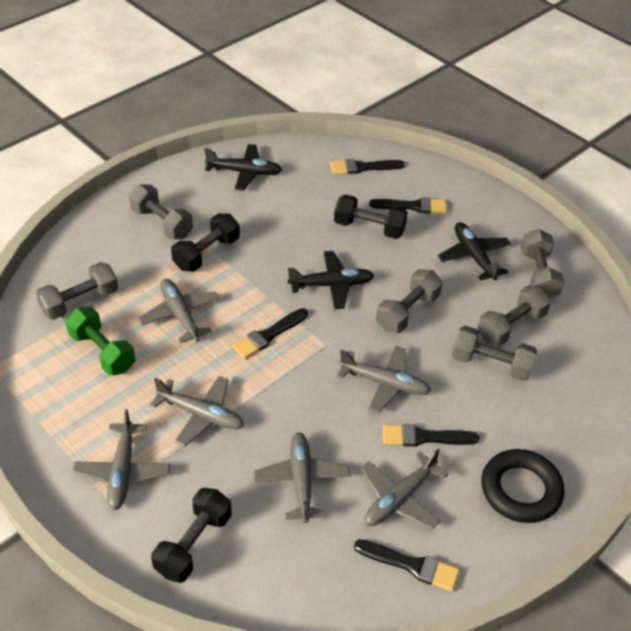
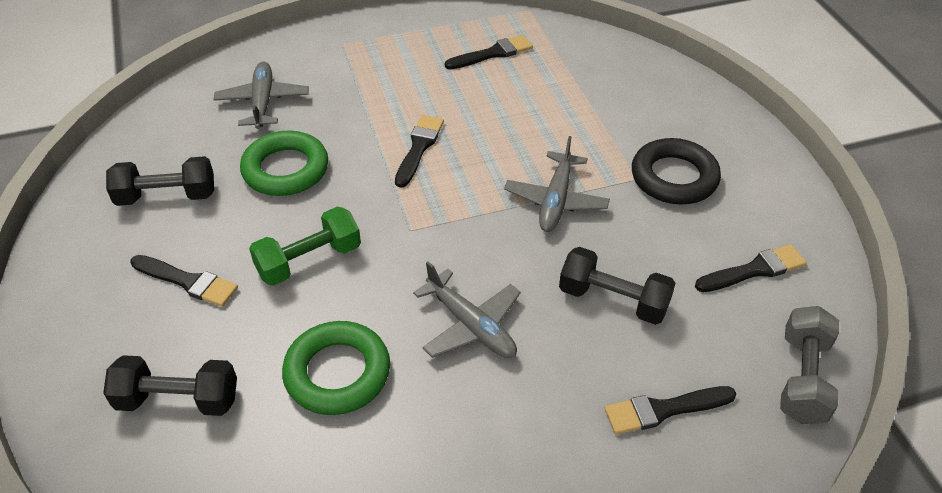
black plane: [204,144,282,191] [287,251,375,309] [438,222,511,281] = 3 -> none = 0
green ring: none = 0 -> [240,131,328,196] [282,321,390,415] = 2
grey dumbbell: [36,262,118,320] [129,184,193,240] [376,269,443,333] [452,326,537,381] [477,285,551,346] [521,229,564,298] = 6 -> [780,306,839,424] = 1
grey plane: [72,409,170,510] [138,279,219,343] [150,376,244,447] [254,432,350,523] [337,346,431,413] [361,448,448,530] = 6 -> [214,61,309,129] [413,261,521,358] [504,136,610,232] = 3

